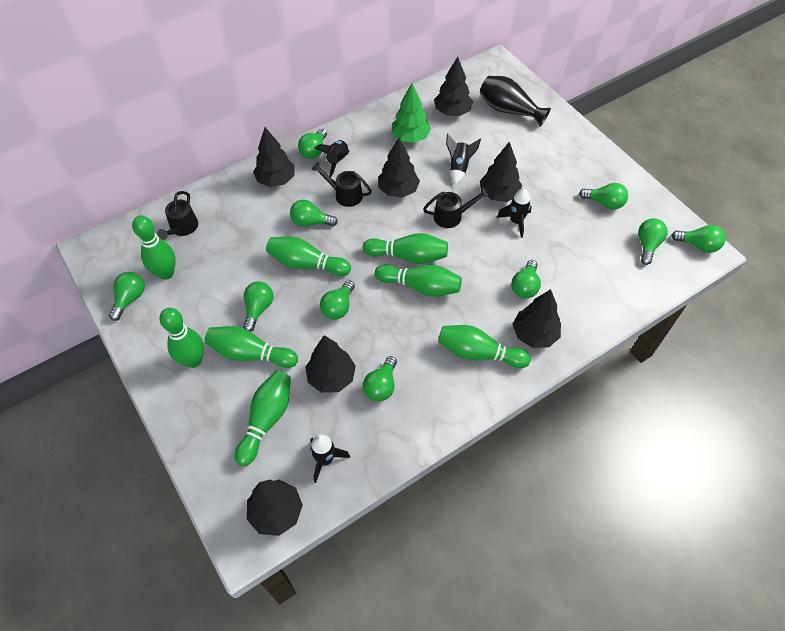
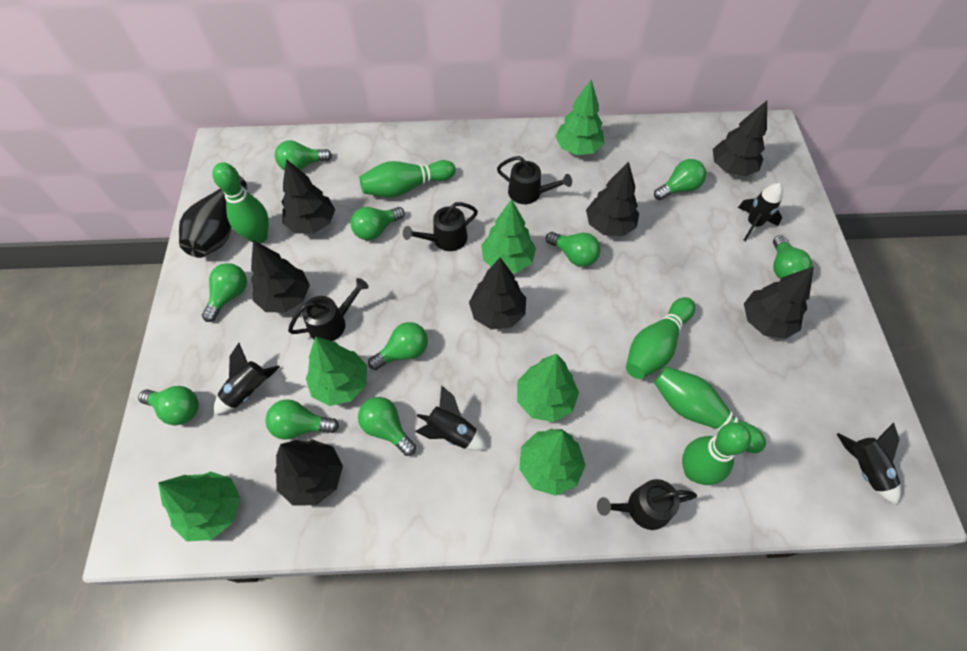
black watering can: [157,191,198,240] [312,162,372,207] [423,188,489,228] = 3 -> [288,278,369,341] [403,202,478,251] [497,156,572,204] [597,479,697,530] = 4
green bowling pin: [132,215,176,280] [160,308,204,368] [205,326,298,368] [235,370,291,466] [266,236,351,276] [362,233,448,264] [375,265,462,297] [438,325,531,368] = 8 -> [212,162,269,243] [360,160,456,197] [626,297,695,379] [654,367,766,453] [682,423,751,485] = 5
green tree: [392,83,431,143] = 1 -> [158,471,240,541] [306,336,367,406] [481,199,536,273] [517,354,579,422] [519,429,586,496] [555,80,604,155] = 6

